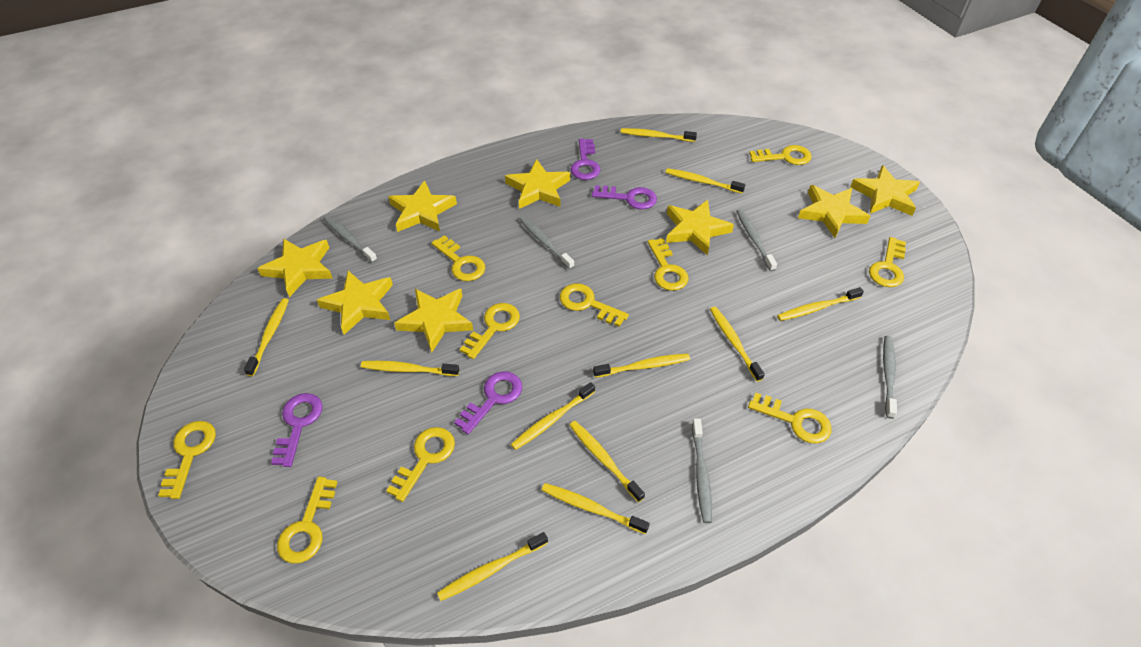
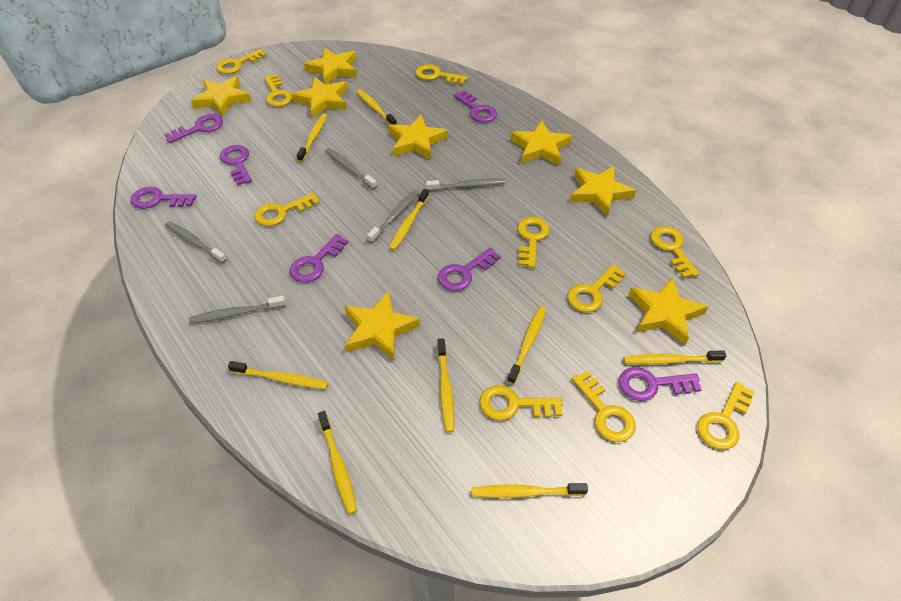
purple key: [271,393,323,467] [454,371,522,434] [570,139,601,180] [592,185,657,209] = 4 -> [130,187,197,209] [164,114,223,143] [220,145,252,185] [290,234,348,283] [438,247,501,291] [454,90,497,122] [619,367,702,401] = 7
yellow toothbrush: [244,298,289,376] [361,361,459,376] [437,532,548,601] [511,382,595,450] [542,483,650,534] [569,421,645,502] [593,354,690,378] [621,128,697,142] [665,168,745,193] [710,307,765,382] [777,287,864,321] = 11 -> [228,361,328,389] [297,114,327,162] [318,411,357,515] [356,89,397,125] [389,189,429,251] [437,338,454,433] [472,483,588,498] [507,307,546,384] [623,351,726,364] = 9

